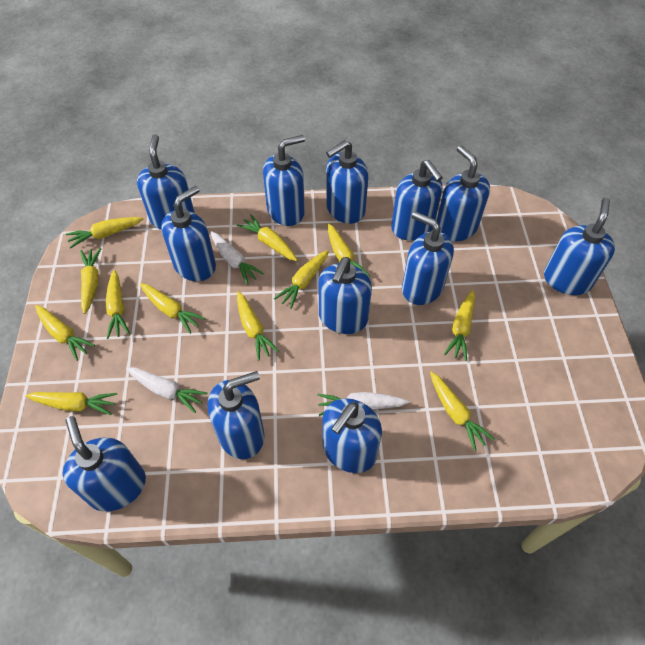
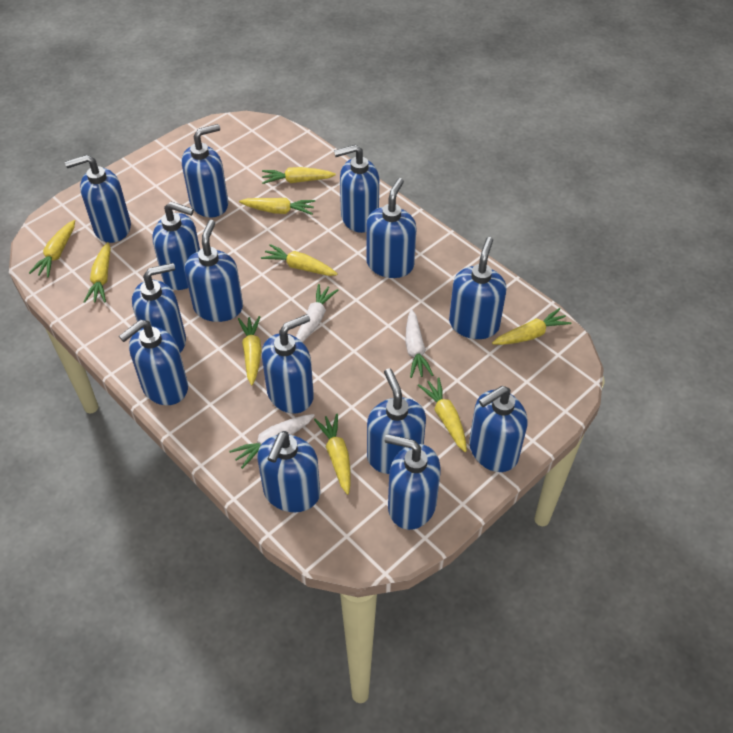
blue soap dispenser: [63,416,146,512] [137,134,195,230] [161,186,216,281] [208,371,265,459] [263,135,305,226] [318,257,372,334] [323,398,382,473] [326,140,368,224] [391,160,443,241] [402,211,454,305] [437,145,490,241] [544,198,615,295] = 12 -> [65,155,131,243] [119,320,188,405] [132,263,186,353] [153,202,200,290] [182,124,228,218] [184,220,243,322] [258,431,320,512] [262,314,314,414] [334,144,379,233] [366,178,416,278] [367,368,426,474] [385,434,441,530] [449,237,507,339] [469,386,527,472] = 14
yellow carrot: [26,392,117,415] [35,305,95,361] [66,217,143,249] [80,248,102,314] [106,270,130,339] [140,283,206,334] [237,214,297,261] [237,291,279,361] [274,250,329,309] [328,223,370,277] [430,371,495,451] [444,290,475,361] = 12 -> [29,220,75,278] [84,242,111,303] [238,316,262,386] [239,198,315,215] [261,244,338,276] [262,167,336,184] [314,414,351,495] [418,378,467,452] [492,308,571,345] = 9

